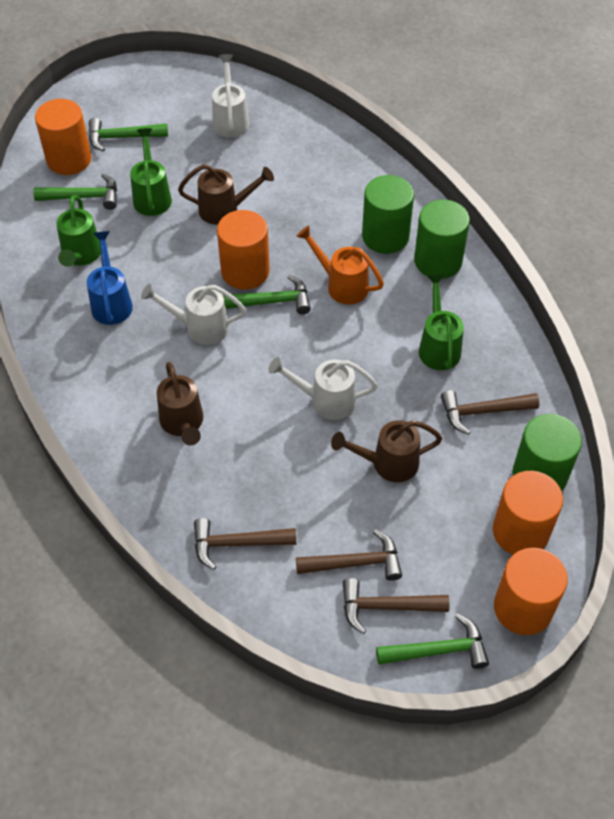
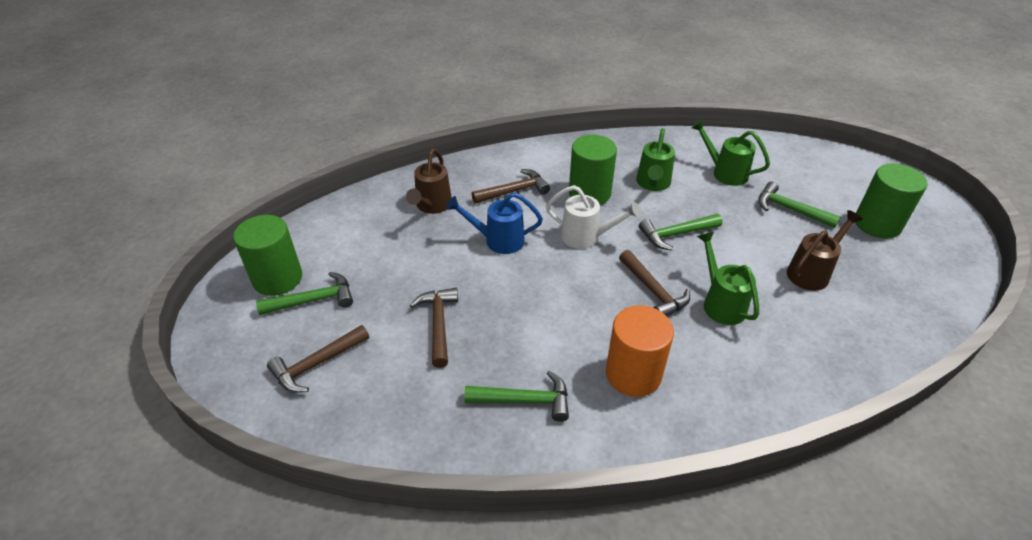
brown watering can: [157,362,203,445] [178,164,274,225] [331,420,443,482] = 3 -> [406,149,452,214] [787,210,863,291] = 2
orange cylinder: [35,99,91,175] [217,210,270,290] [493,471,563,554] [494,548,568,635] = 4 -> [606,305,674,397] = 1
orange watering can: [296,225,384,304] = 1 -> none = 0
white watering can: [141,284,246,345] [212,54,249,138] [268,357,378,420] = 3 -> [546,185,641,249] = 1

